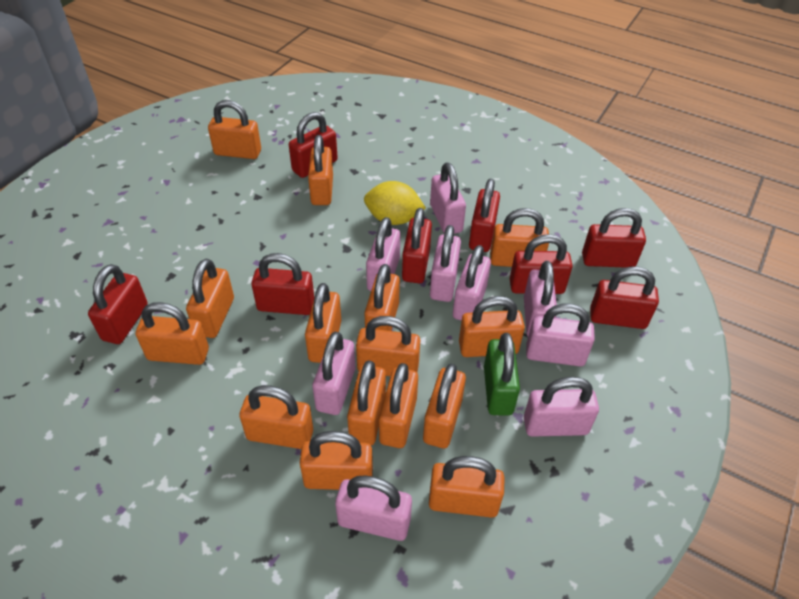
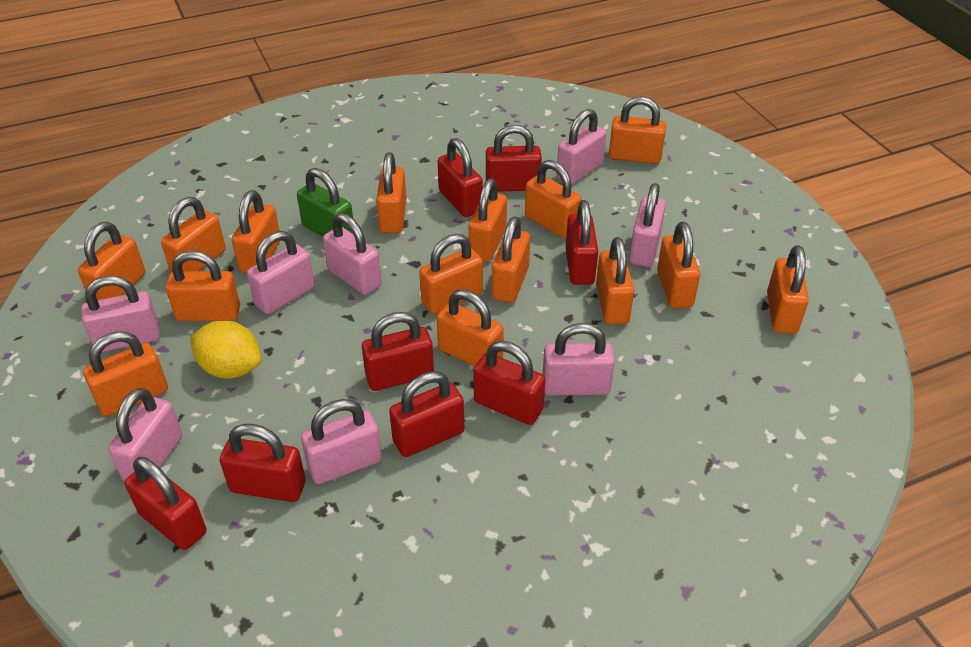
pink padlock: [312,332,355,415] [335,475,412,541] [366,217,400,291] [430,162,466,234] [430,225,461,302] [453,245,491,321] [524,261,557,337] [524,377,599,437] [526,304,595,366] = 9 -> [82,276,160,352] [108,388,182,481] [247,231,315,314] [301,399,382,484] [323,213,382,295] [543,323,615,396] [557,109,606,184] [629,183,666,267] = 8

